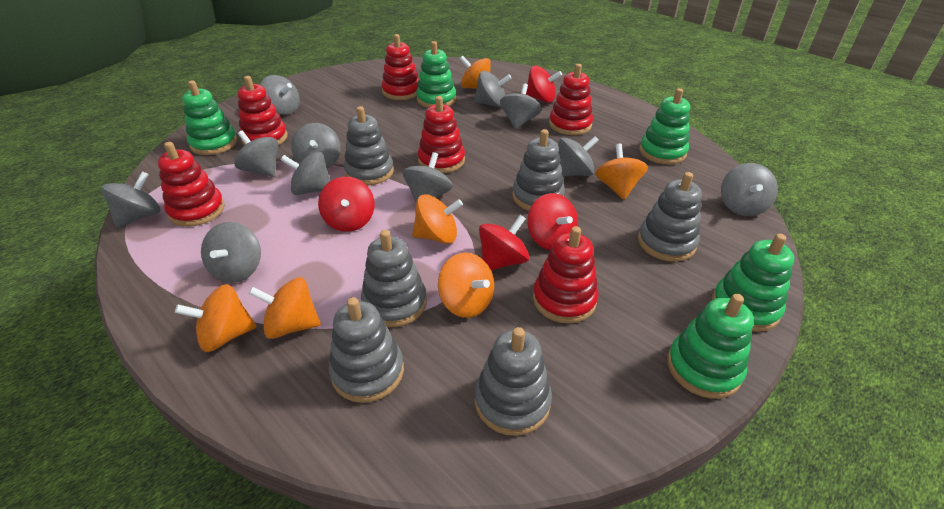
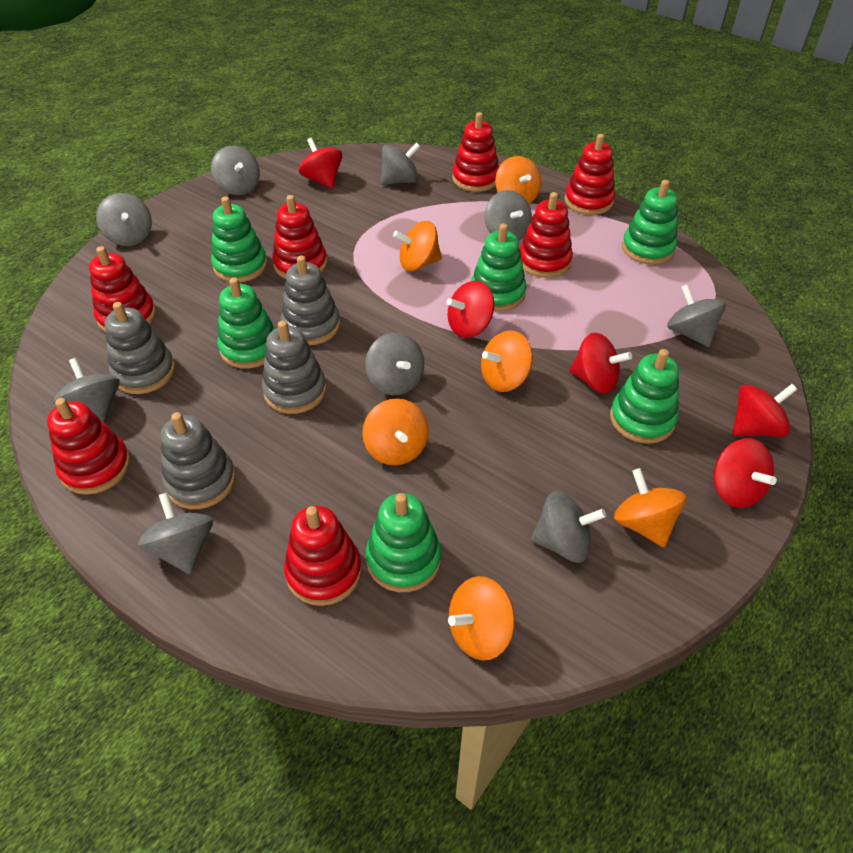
green stacking toy: [182,80,237,155] [416,41,456,108] [639,88,690,164] [667,294,754,399] [712,234,794,332] = 5 -> [211,197,267,282] [217,278,275,369] [366,493,442,592] [471,223,526,311] [610,349,679,444] [622,180,678,265] = 6
grey spinning top: [101,171,160,228] [201,222,261,283] [234,130,278,177] [260,75,300,115] [281,151,331,195] [291,123,341,168] [403,152,453,202] [474,71,512,107] [500,83,542,129] [558,136,599,176] [721,163,778,216] = 11 -> [54,358,119,423] [96,193,152,246] [138,492,213,574] [211,146,260,195] [365,333,424,395] [381,142,420,185] [484,190,532,241] [531,491,606,563] [667,284,726,347] = 9
grey stacking toy: [329,297,404,403] [344,106,394,186] [361,230,427,327] [475,327,552,436] [512,129,565,211] [638,172,702,262] = 6 -> [105,302,175,394] [161,412,236,509] [262,321,326,414] [281,256,340,345] = 4
red spinning top: [318,177,375,232] [479,215,529,270] [526,66,562,103] [527,193,578,250] = 4 -> [299,138,342,189] [447,281,494,338] [569,332,632,394] [714,438,777,508] [732,384,797,437] = 5
red stacking toy: [158,142,225,227] [238,76,288,146] [382,34,419,100] [418,96,465,173] [533,226,599,323] [549,64,593,135] = 6 -> [47,398,131,495] [89,246,156,332] [272,195,327,279] [284,506,362,606] [452,112,499,192] [519,192,573,278] [565,134,615,215] = 7

